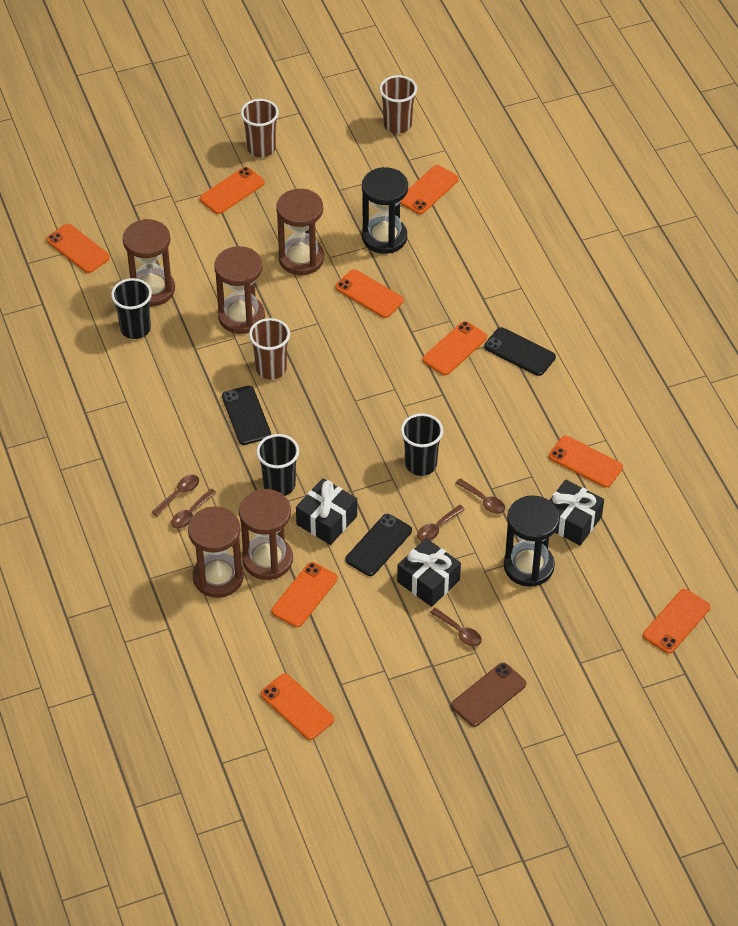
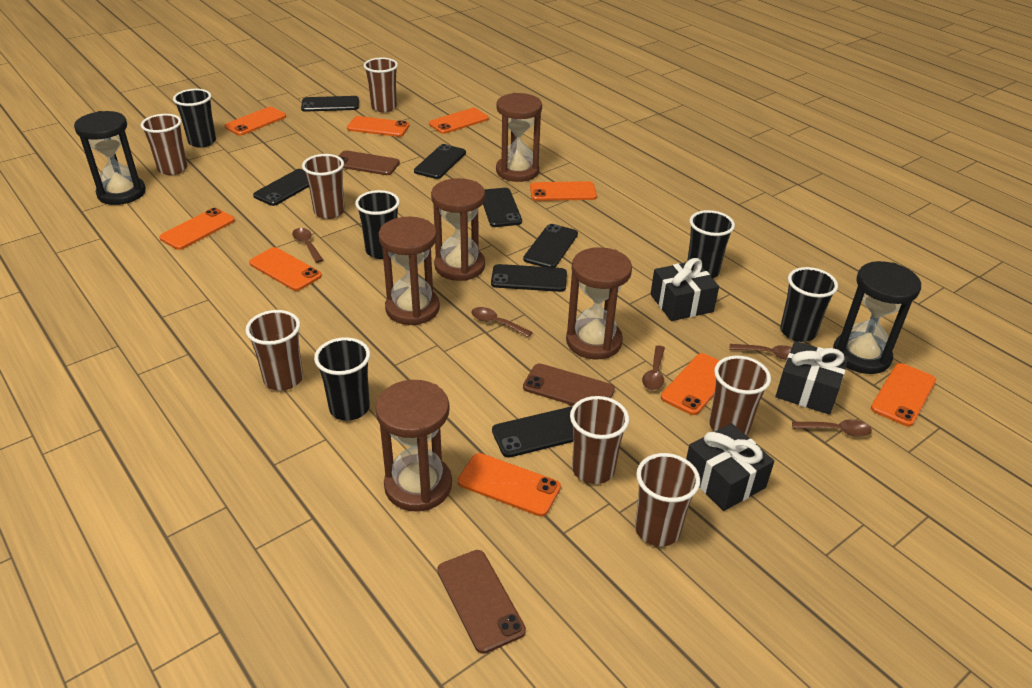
black cup: [111,278,152,339] [256,434,299,496] [401,413,443,476] = 3 -> [173,89,216,148] [314,337,370,421] [355,190,400,259] [687,210,735,278] [780,267,838,342] = 5
black phone: [222,386,271,445] [345,514,412,576] [484,327,556,376] = 3 -> [253,169,309,206] [301,96,359,112] [414,144,466,179] [483,188,522,227] [491,264,567,292] [492,407,573,458] [523,224,578,268] = 7
brown cup: [241,99,279,157] [249,318,290,379] [379,75,417,134] = 3 -> [141,114,187,175] [245,310,303,391] [302,154,345,219] [364,58,398,112] [570,396,629,484] [635,453,700,546] [709,356,771,436] = 7
brown phone: [451,662,526,727] = 1 -> [339,150,400,175] [437,550,526,654] [523,363,615,406] = 3

